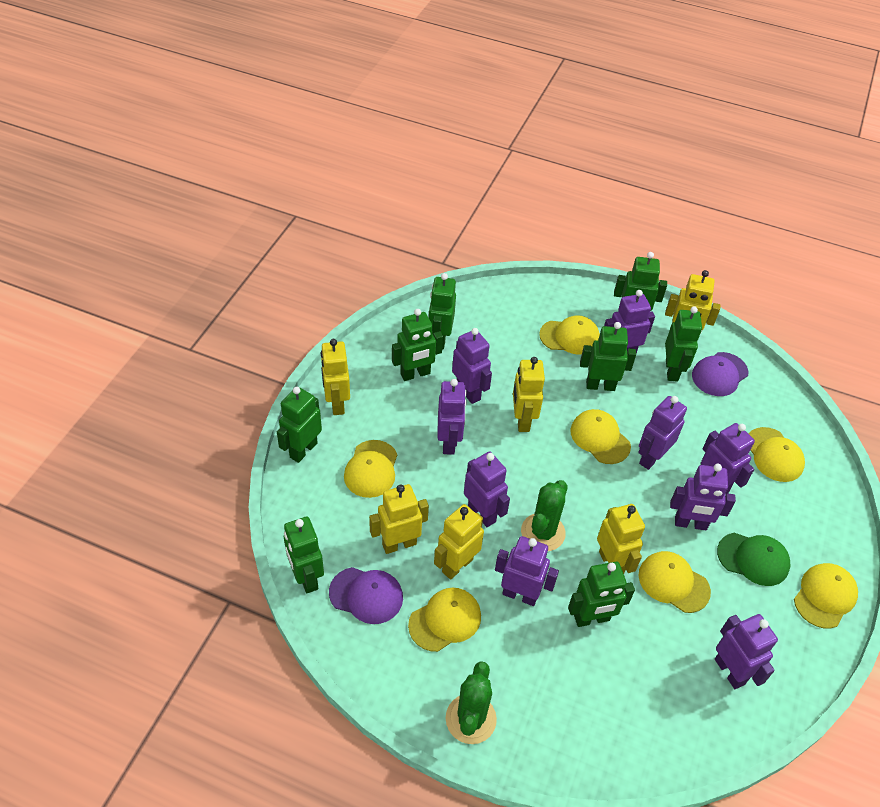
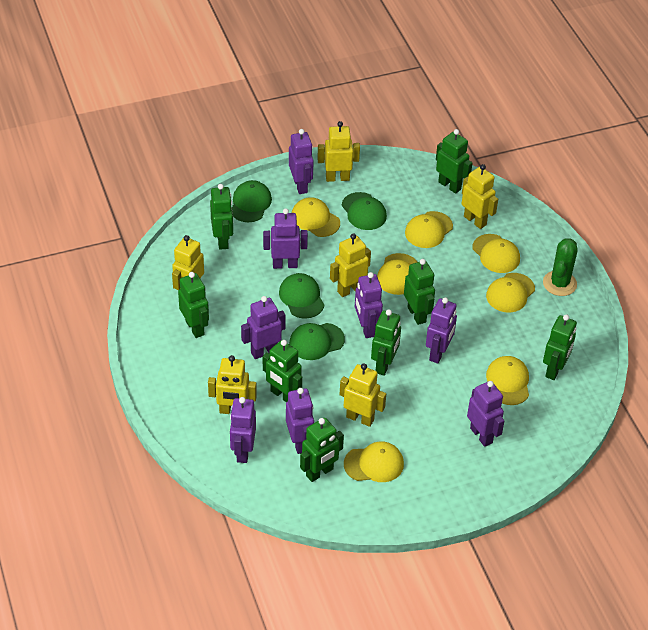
green cactus: [446,661,497,744] [521,480,568,551] = 2 -> [543,238,578,296] = 1
green cap: [717,533,790,586] = 1 -> [232,180,272,222] [279,273,324,319] [289,323,345,360] [342,192,387,230] = 4
purple cap: [329,567,403,624] [692,352,748,396] = 2 -> none = 0
purple robot: [437,379,467,455] [452,328,492,404] [464,452,510,527] [495,536,559,606] [604,290,655,354] [638,396,687,470] [670,464,736,530] [701,423,755,495] [715,614,778,689] = 9 -> [230,397,256,463] [241,296,286,359] [263,208,308,269] [286,388,314,454] [289,129,314,194] [355,272,383,338] [426,297,457,364] [467,381,504,447] = 8

